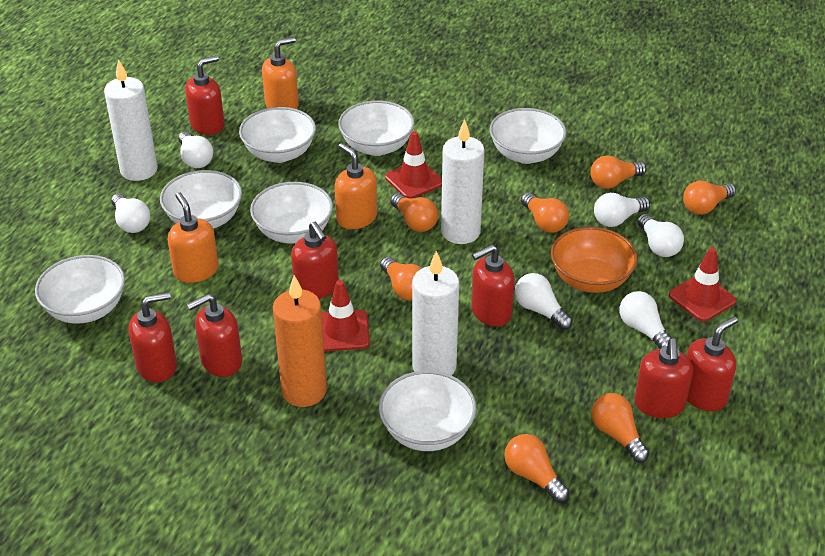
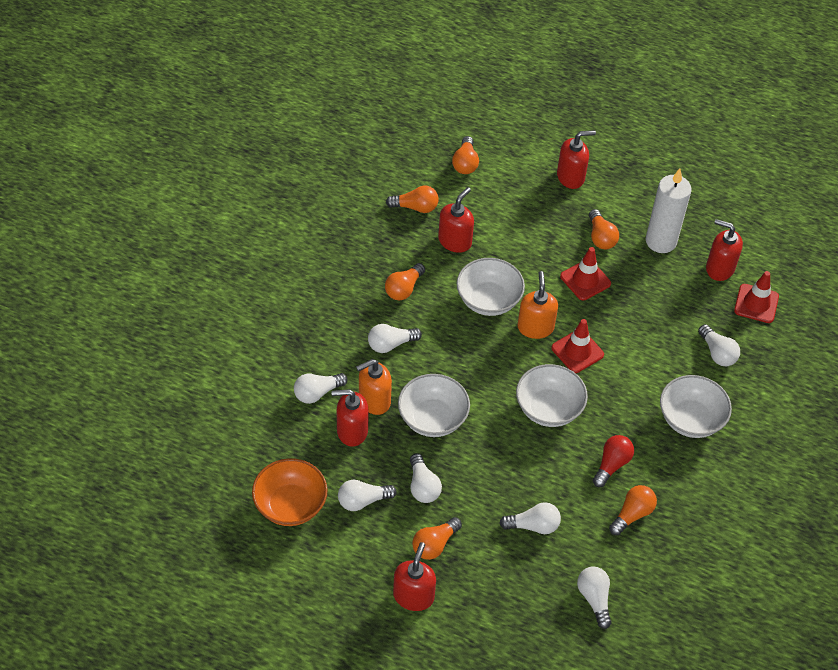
orange candle: [273,275,327,407] = 1 -> none = 0
orange light bulb: [380,257,422,301] [390,193,438,232] [504,434,570,503] [521,193,569,233] [590,155,646,189] [592,393,649,463] [683,181,736,215] = 7 -> [385,263,425,300] [386,186,439,213] [412,517,462,560] [452,136,479,174] [589,209,619,249] [609,485,657,535] = 6
orange soap dispenser: [168,192,219,283] [262,37,299,109] [335,143,377,229] = 3 -> [356,359,392,415] [517,271,558,339] = 2
red light bulb: none = 0 -> [593,435,634,487] = 1
red soap dispenser: [129,292,177,382] [185,55,225,135] [186,294,242,377] [291,222,339,299] [471,244,515,326] [634,338,693,418] [686,316,738,411] = 7 -> [332,389,369,447] [393,542,436,611] [438,187,474,253] [557,130,596,189] [706,219,743,281] = 5
white bowl: [35,255,125,324] [160,170,242,229] [239,107,316,163] [250,182,333,243] [338,101,414,156] [379,371,476,451] [490,108,567,164] = 7 -> [398,374,470,437] [457,258,525,316] [516,364,588,427] [660,375,732,438] = 4
white candle: [104,59,158,181] [412,251,459,376] [441,119,485,244] = 3 -> [646,169,692,253] = 1
white light bulb: [111,193,150,233] [179,131,213,168] [515,273,573,330] [594,193,650,227] [619,291,672,349] [637,214,684,257] = 6 -> [294,373,348,404] [338,480,397,511] [368,324,422,353] [410,453,442,503] [499,502,561,534] [577,566,612,629] [698,324,740,366] = 7

